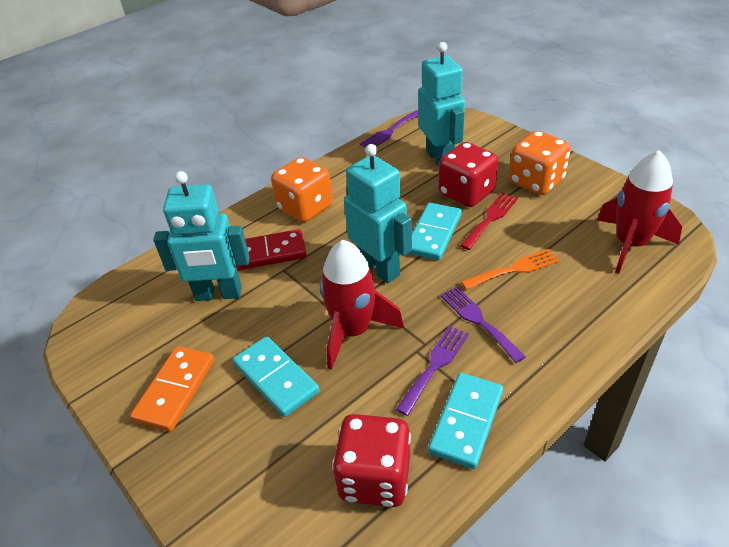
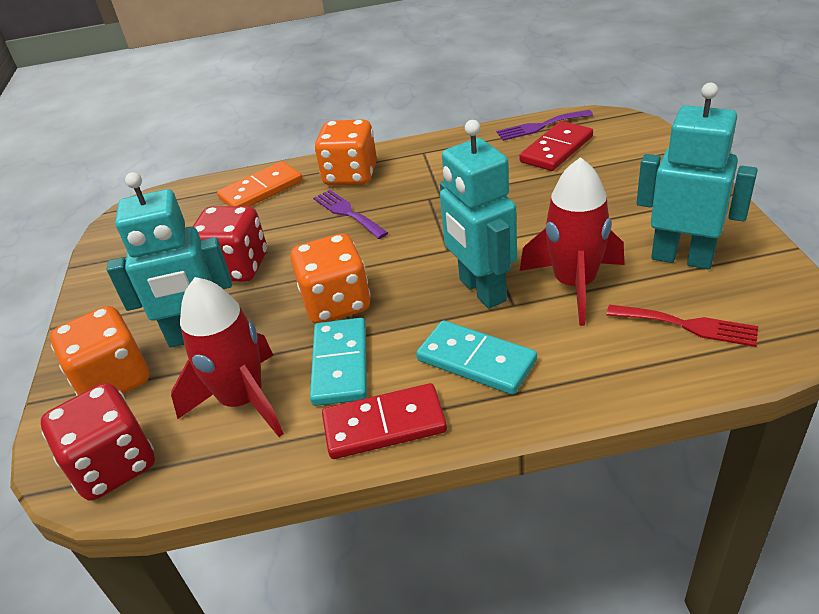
orange dice: [271,157,333,222] [509,131,571,195] = 2 -> [50,306,149,396] [290,233,371,324] [314,119,377,185] = 3
orange fork: [461,249,560,290] = 1 -> none = 0
purple fork: [359,110,418,147] [396,326,469,416] [440,286,526,363] = 3 -> [313,190,388,239] [496,110,593,141] = 2
red domino: [236,229,307,271] = 1 -> [322,383,447,459] [519,121,593,171] = 2
turquoise domino: [233,336,319,417] [408,203,462,260] [428,373,503,469] = 3 -> [310,318,367,406] [416,320,537,395] = 2

